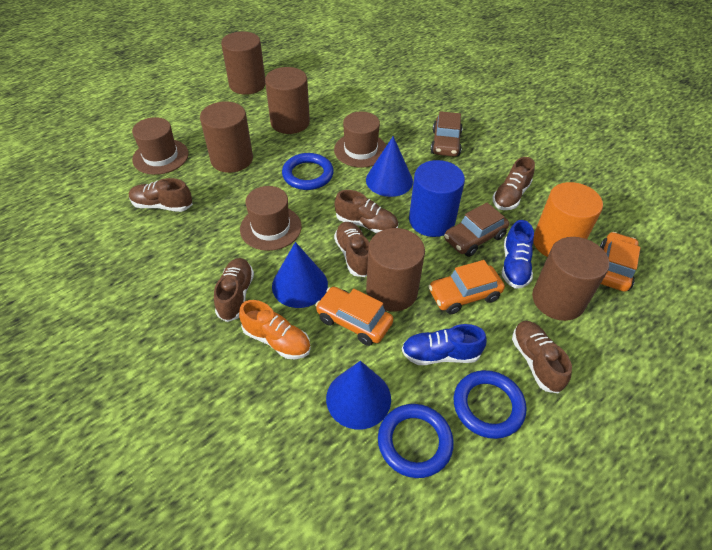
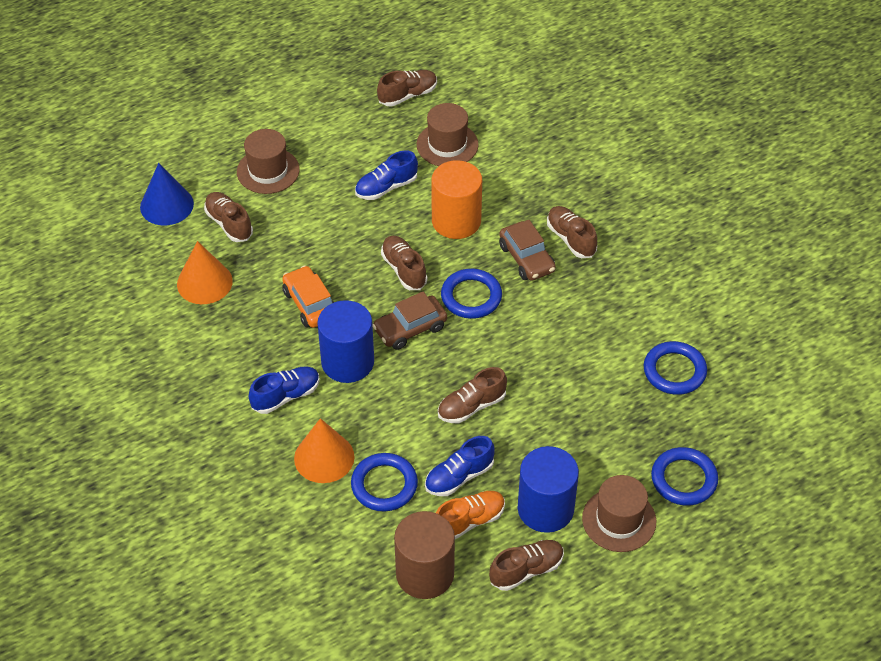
blue cone: [272,242,328,308] [326,361,391,430] [366,136,413,197] = 3 -> [140,163,194,225] = 1
blue cylinder: [409,160,465,237] = 1 -> [317,300,374,383] [518,446,579,533] = 2
blue ring: [282,153,334,190] [378,404,454,478] [453,370,526,439] = 3 -> [351,453,418,511] [441,269,502,319] [644,341,707,395] [651,447,718,506] = 4
blue shoe: [402,324,487,365] [502,220,534,289] = 2 -> [248,367,320,414] [355,150,418,200] [425,436,494,496] = 3
brown cylinder: [200,101,253,173] [221,31,265,95] [265,67,310,134] [366,228,425,312] [532,237,609,321] = 5 -> [394,511,455,599] = 1
orange car: [315,287,393,346] [428,260,505,314] [600,232,640,292] = 3 -> [282,265,334,328] = 1
orange cone: none = 0 -> [177,241,233,304] [294,418,355,483] = 2

